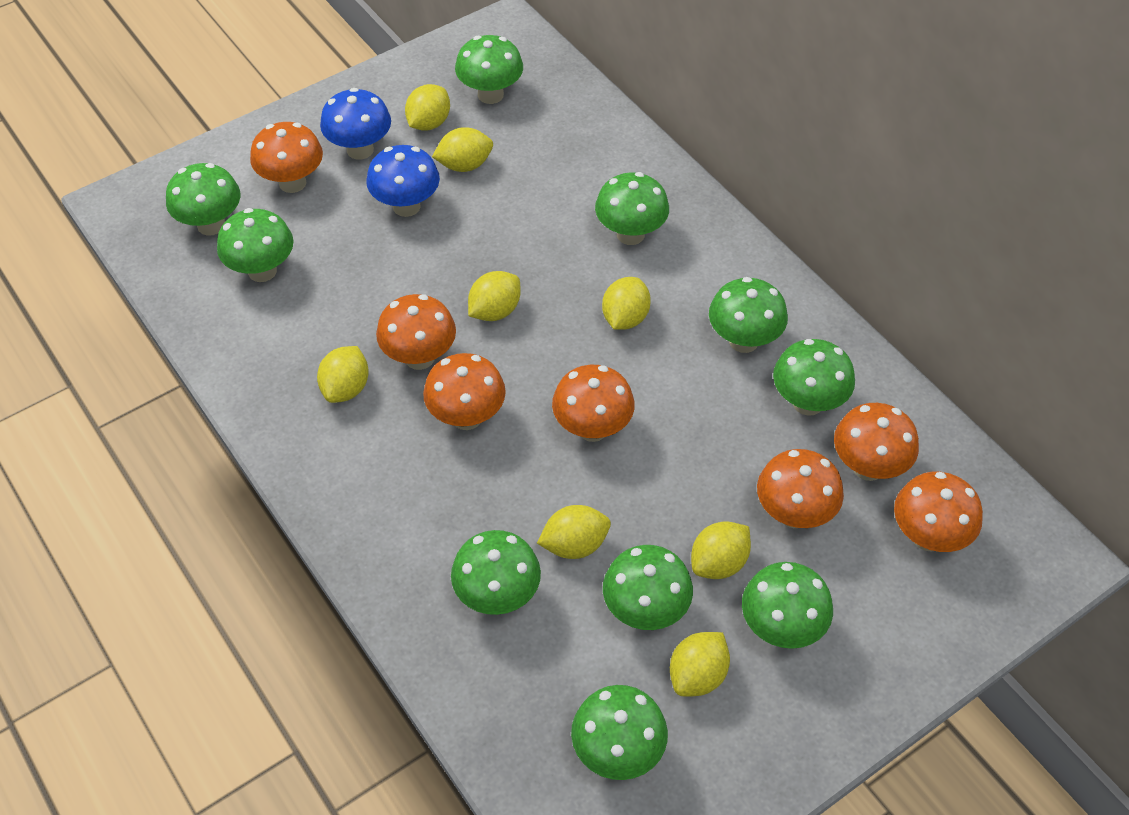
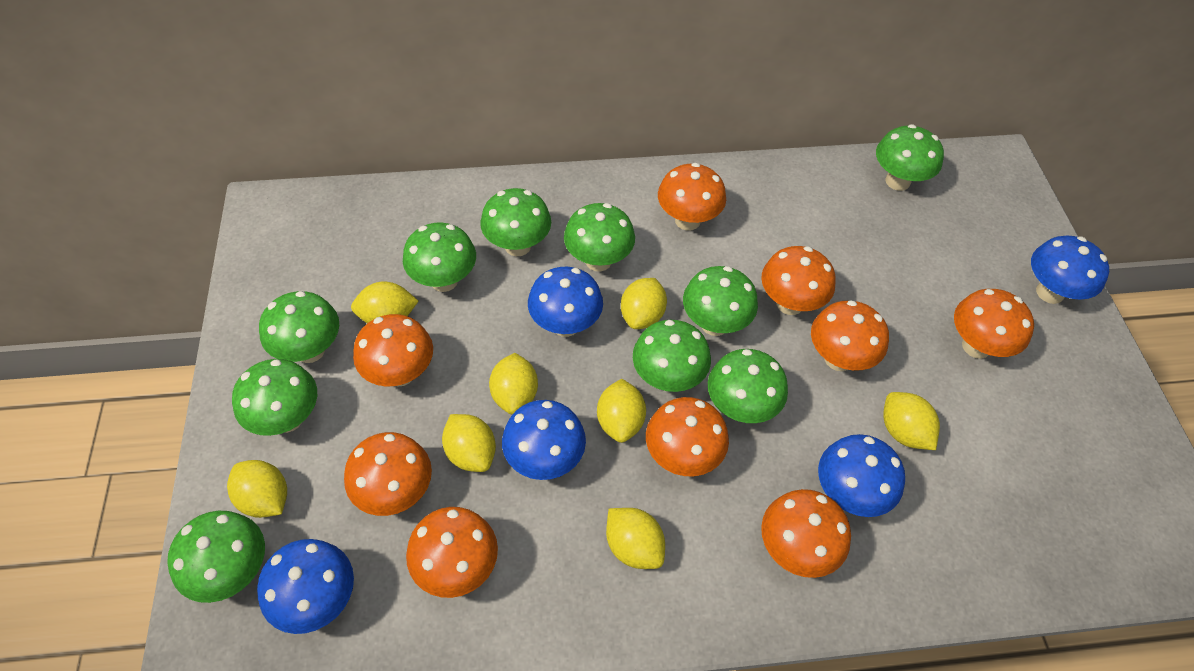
blue mushroom: [320,88,391,160] [366,145,440,217] = 2 -> [257,539,354,634] [502,400,586,480] [528,267,603,337] [818,434,905,517] [1031,236,1109,304] = 5
orange mushroom: [250,122,323,193] [376,294,456,370] [423,353,506,430] [552,365,635,442] [757,449,844,528] [834,403,919,481] [894,472,983,552] = 7 -> [344,432,432,516] [353,314,433,387] [406,507,498,598] [646,397,729,476] [658,163,726,231] [761,246,836,315] [761,489,851,578] [811,300,889,371] [954,289,1034,359] = 9

